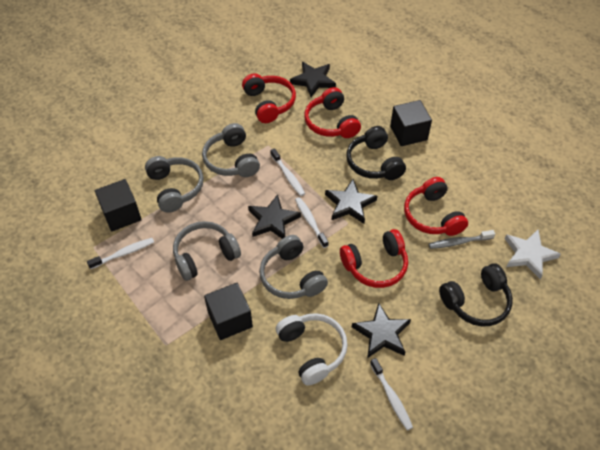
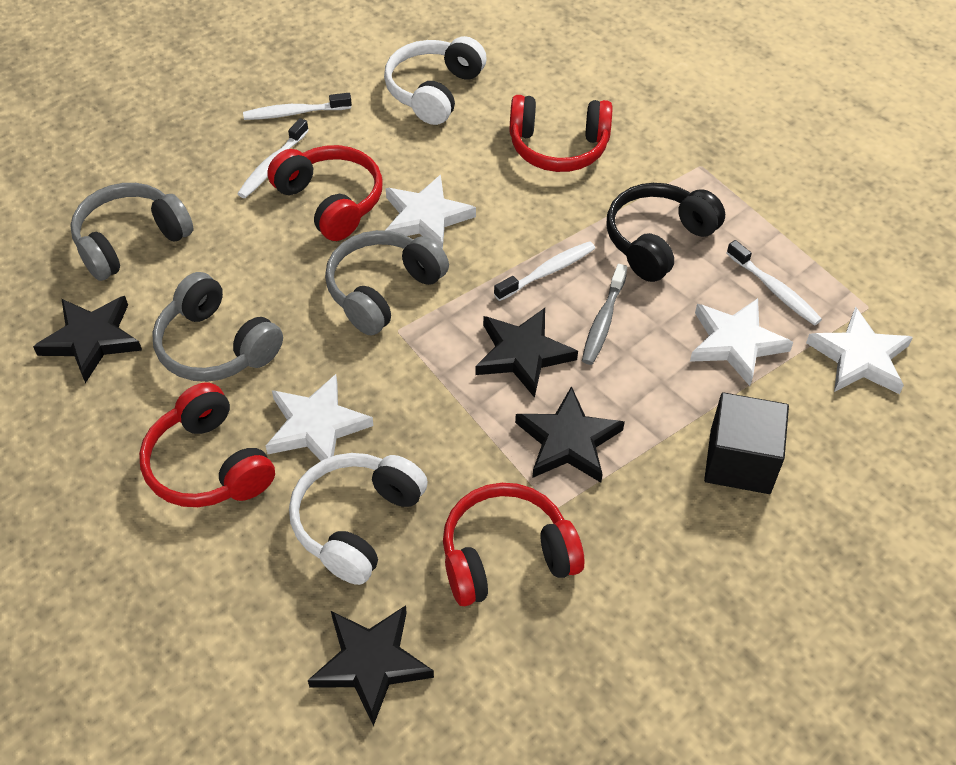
black cube: [95,179,142,232] [204,283,253,340] [390,100,432,146] = 3 -> [704,392,789,494] = 1
black headphones: [347,126,406,180] [439,263,513,326] = 2 -> [606,183,725,282] = 1
grey headphones: [145,156,204,213] [173,221,241,281] [202,123,260,177] [259,235,328,299] = 4 -> [70,183,194,281] [152,272,283,382] [325,230,449,335] = 3
white headphones: [276,313,348,385] = 1 -> [289,453,428,585] [384,36,487,125] = 2
white star: [505,230,561,279] = 1 -> [266,374,373,461] [385,175,476,249] [690,298,793,386] [806,307,913,394] = 4

